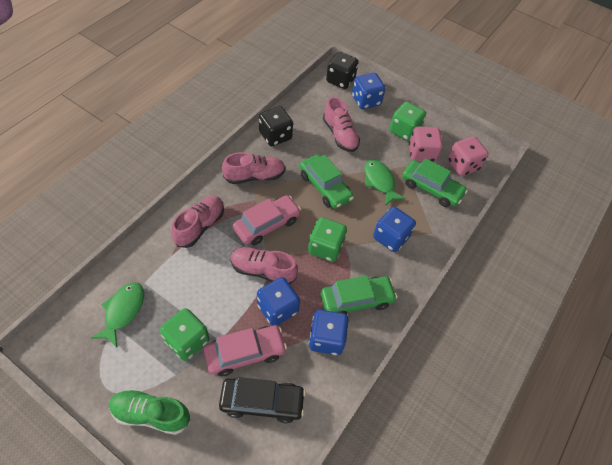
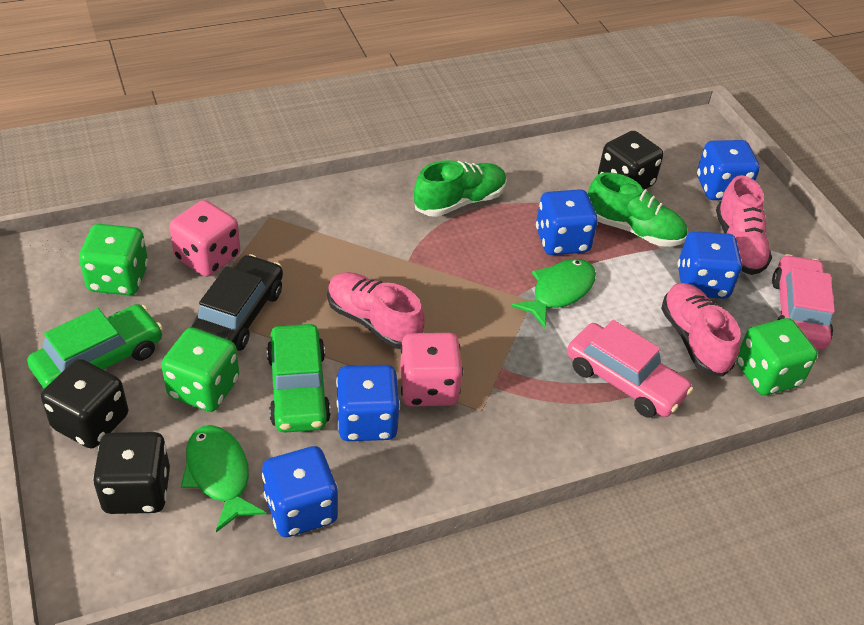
black dice: [259,106,293,146] [326,52,359,89] = 2 -> [41,359,128,448] [93,432,170,514] [598,131,664,189] = 3
blue dice: [257,277,300,326] [309,310,349,355] [352,73,385,109] [373,207,416,252] = 4 -> [262,446,338,537] [336,365,400,441] [536,189,598,255] [678,231,742,299] [697,140,760,200] = 5
green car: [300,154,354,209] [320,276,397,315] [402,158,468,207] = 3 -> [27,304,163,389] [267,324,331,433] = 2
green shoe: [109,389,190,435] = 1 -> [414,160,507,217] [588,172,687,247] = 2
pink shoe: [171,196,224,248] [222,152,286,184] [230,247,298,284] [323,97,360,152] = 4 -> [328,272,425,349] [661,283,741,377] [716,175,772,275] = 3

